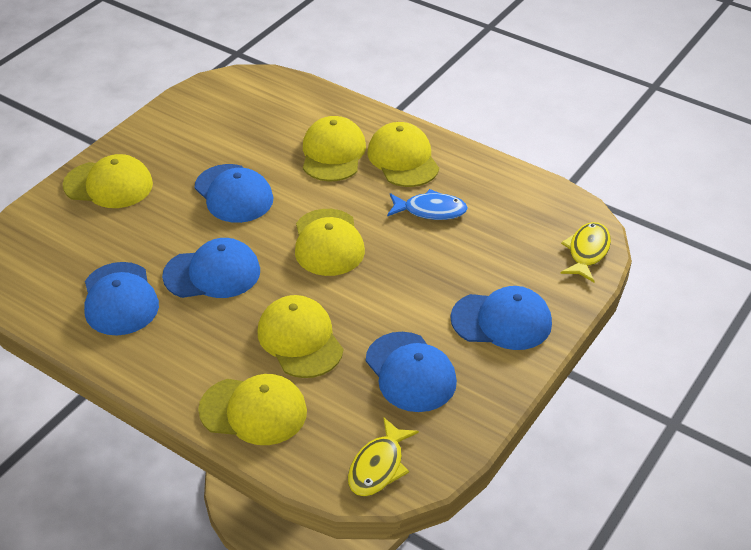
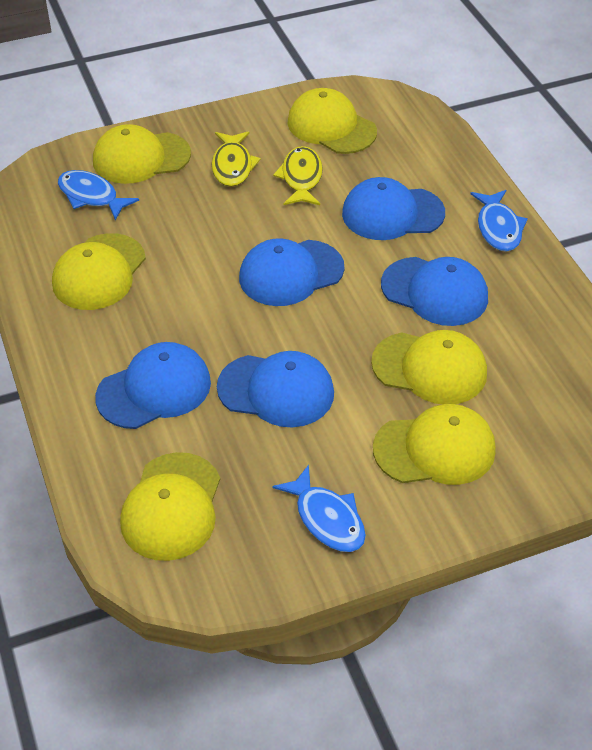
blue fish: [387,189,468,220] = 1 -> [58,170,139,220] [273,465,366,552] [471,190,528,252] = 3

